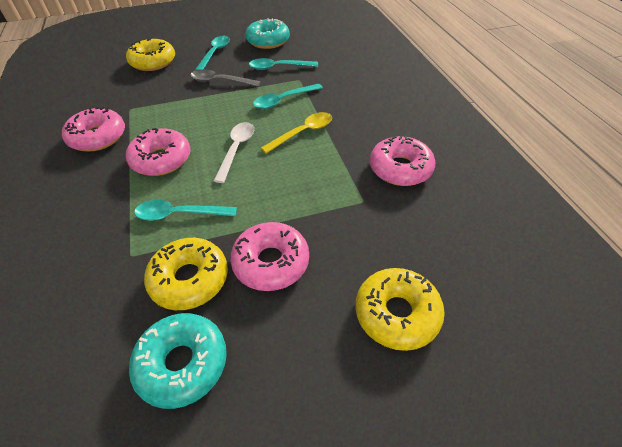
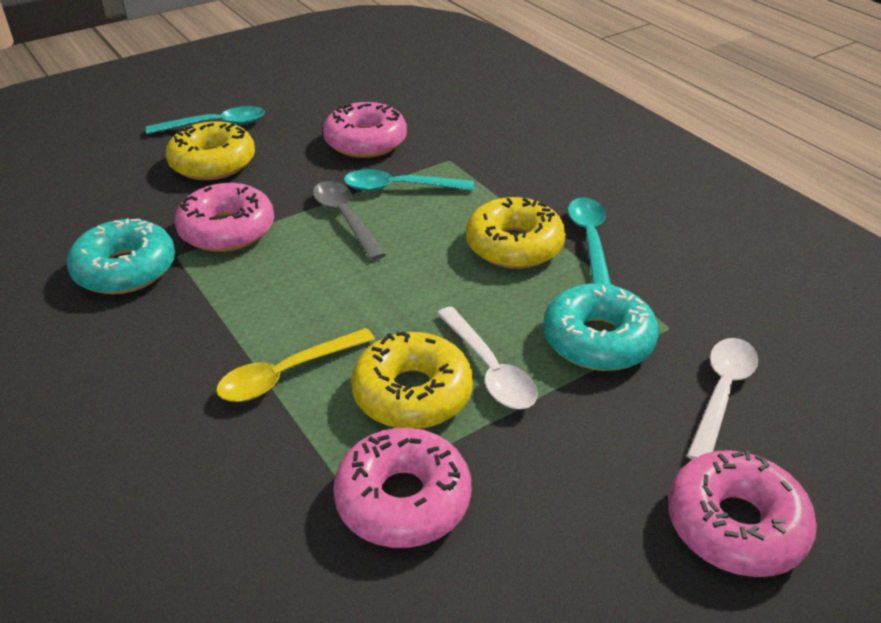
turquoise spoon: [134,200,237,221] [195,36,230,71] [249,58,318,70] [253,84,323,109] = 4 -> [146,106,265,134] [344,169,474,191] [568,197,611,285] = 3
white spoon: [214,122,254,183] = 1 -> [437,307,538,409] [687,338,758,460] = 2

